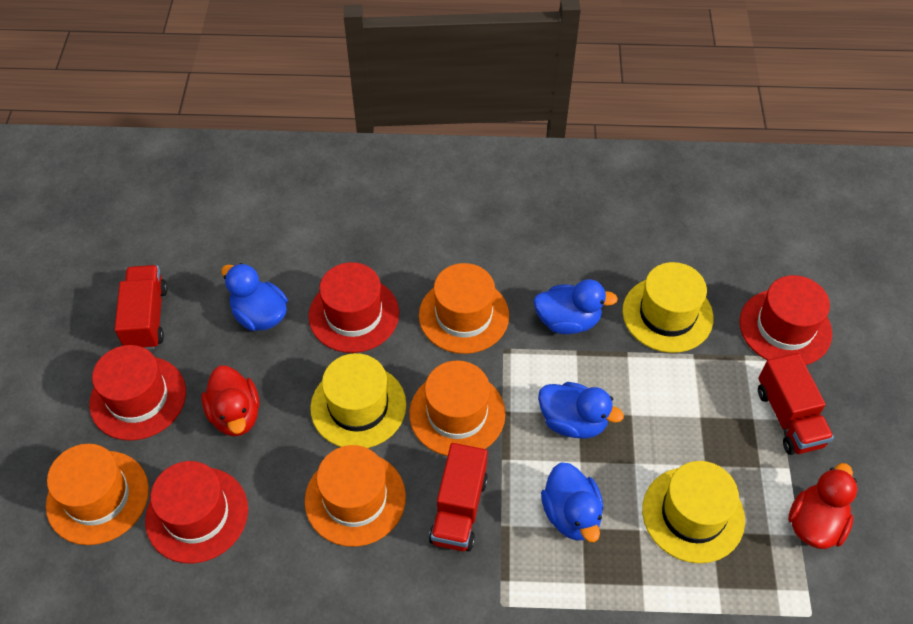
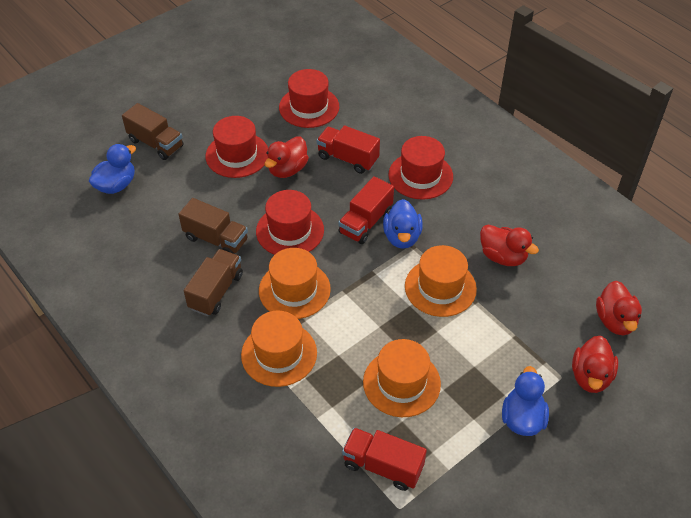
blue duck: [221,263,288,331] [533,279,618,334] [538,382,624,439] [541,462,603,542] = 4 -> [89,144,136,194] [383,199,423,249] [502,366,549,436] = 3
brown truck: none = 0 -> [122,103,183,160] [178,198,248,254] [184,249,243,316] = 3
red duck: [201,366,259,437] [788,463,857,549] = 2 -> [265,136,309,178] [480,225,539,266] [572,336,618,393] [596,281,642,336] = 4
yellow hat: [310,353,406,448] [622,262,714,353] [642,461,745,563] = 3 -> none = 0

